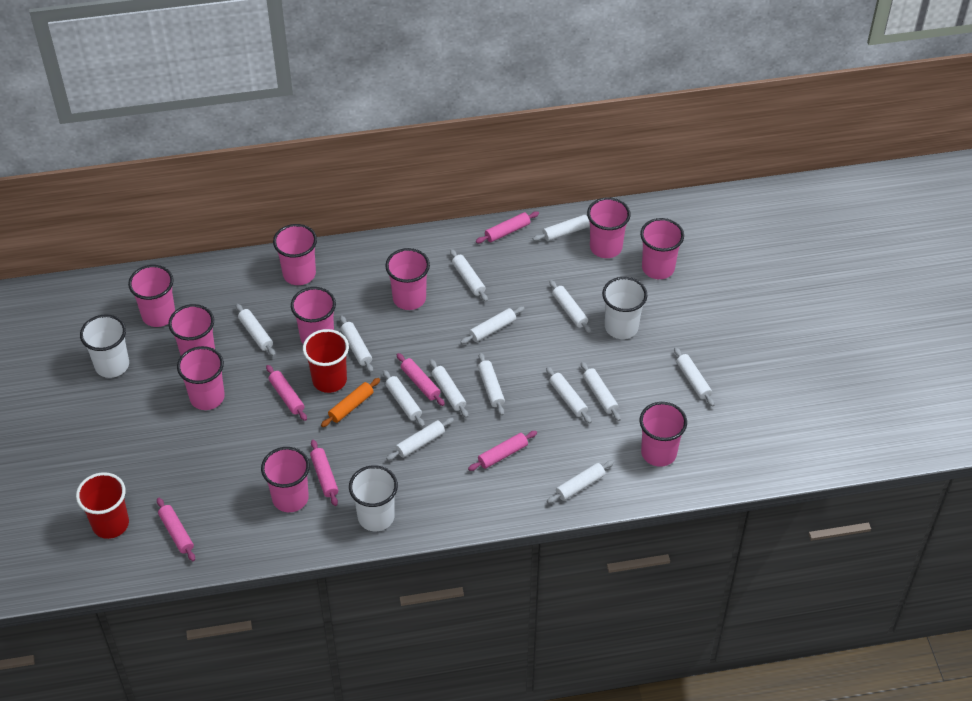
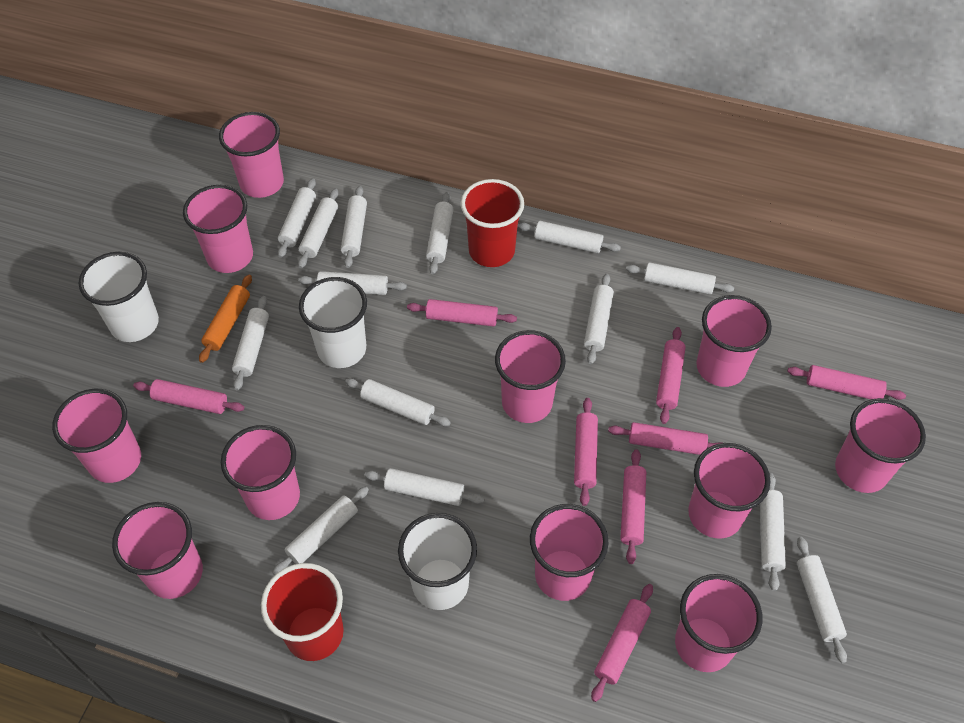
pink cup: [128,265,175,327] [168,304,215,355] [177,346,225,410] [261,447,310,512] [273,224,317,285] [291,287,336,344] [385,248,430,310] [587,197,631,258] [640,218,684,279] [640,402,687,467] = 10 -> [52,389,141,483] [112,502,203,599] [183,185,253,273] [219,112,284,198] [221,425,300,520] [495,330,566,423] [530,504,609,601] [675,574,762,672] [688,443,770,538] [696,295,772,387] [835,398,926,493] = 11
pink rolling pin: [157,498,195,561] [266,365,307,421] [310,440,338,506] [397,353,445,406] [468,431,537,471] [476,211,539,243] = 6 -> [133,379,244,414] [407,299,517,327] [574,398,598,506] [591,584,653,702] [608,422,721,455] [620,449,646,564] [656,327,686,424] [787,365,906,400] = 8

